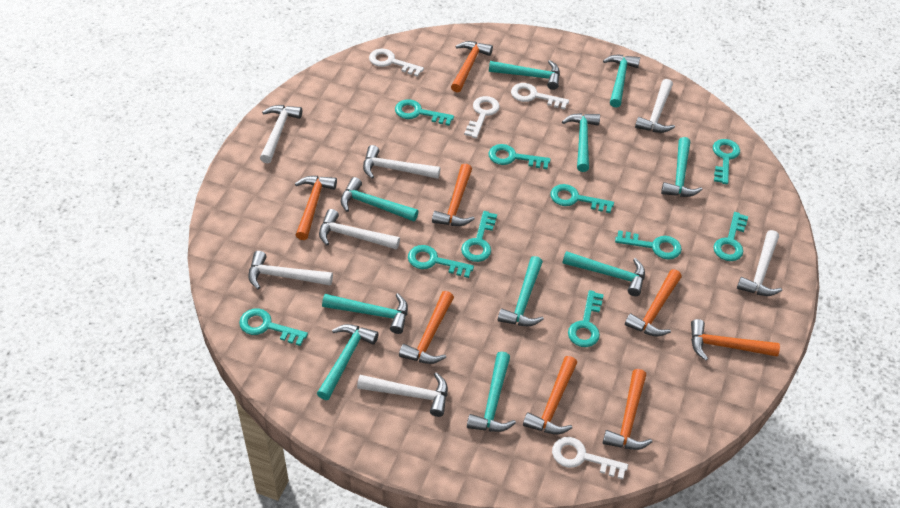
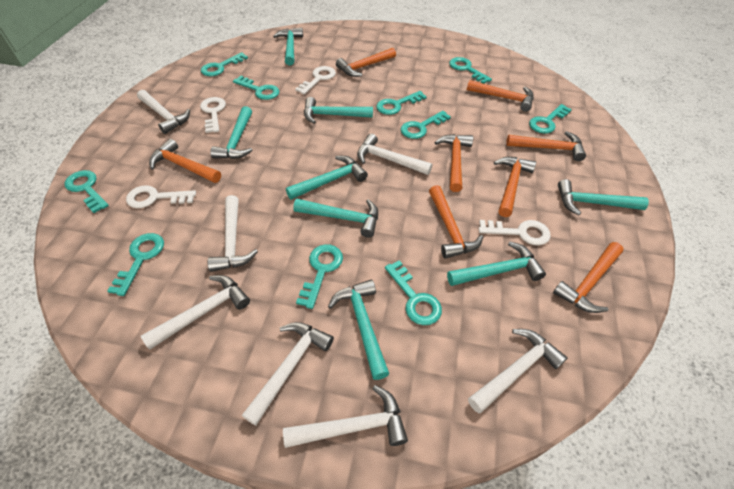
turquoise hammer: [317,324,379,400] [322,293,408,334] [341,177,419,221] [467,352,516,432] [489,60,560,90] [498,256,544,326] [562,113,600,172] [563,251,645,296] [603,55,640,108] [661,137,703,197] = 10 -> [210,106,253,159] [273,28,303,65] [286,156,368,200] [293,199,378,238] [304,97,373,124] [328,280,389,380] [447,241,546,286] [558,179,649,215] = 8

